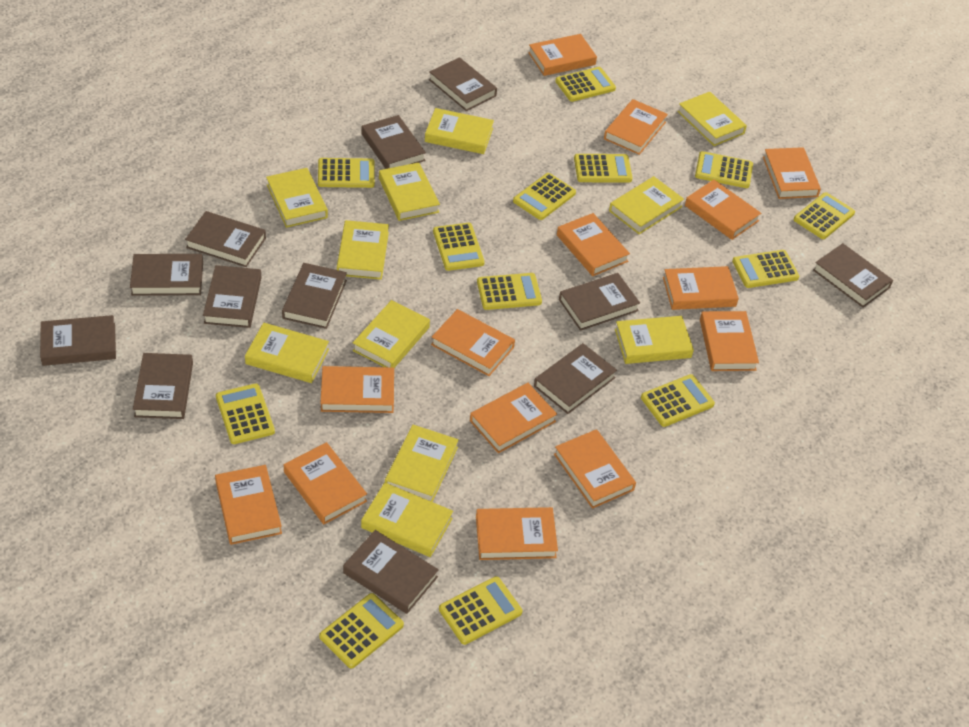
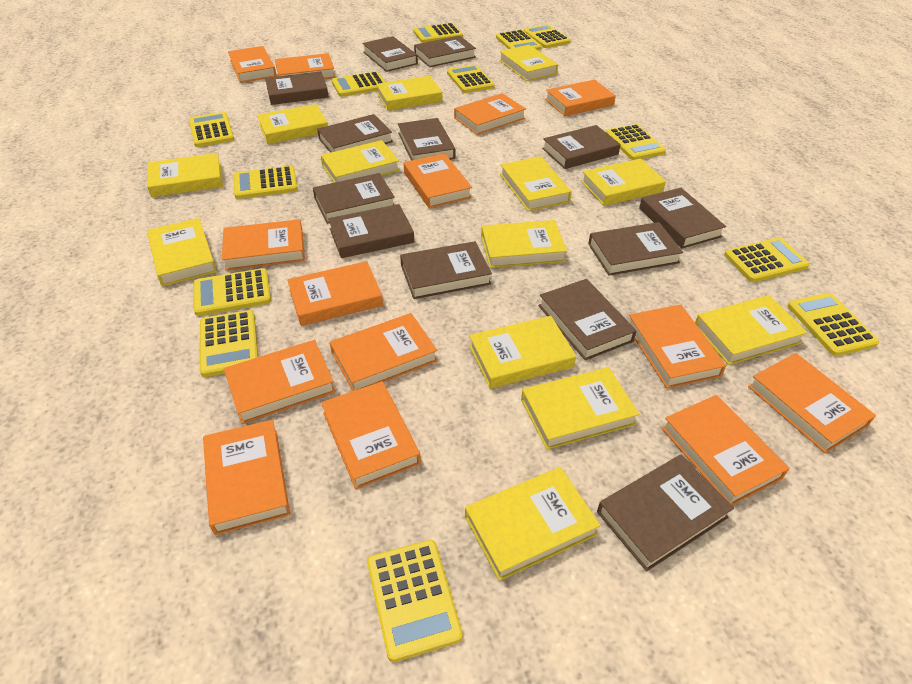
brown book: [40,315,116,366] [130,254,203,296] [133,353,193,419] [185,211,266,267] [203,265,261,328] [282,263,347,329] [343,530,439,614] [361,115,426,169] [429,57,497,111] [534,343,617,414] [559,273,640,331] [813,243,893,308] = 12 -> [265,71,329,105] [313,173,395,224] [317,114,393,153] [328,204,414,258] [362,36,418,72] [398,118,455,161] [400,241,492,299] [414,36,476,67] [538,279,636,360] [542,125,621,169] [588,222,683,276] [597,455,734,571] [639,188,726,249] = 13
yellow book: [245,323,329,383] [266,168,328,228] [337,220,389,280] [353,300,430,368] [361,482,453,557] [379,162,440,221] [385,425,459,502] [425,108,494,154] [609,176,684,234] [615,316,694,364] [677,92,747,146] = 11 -> [147,153,223,197] [147,218,217,286] [257,104,328,144] [321,140,400,183] [376,76,442,111] [465,467,601,581] [469,316,576,389] [481,220,567,268] [499,45,558,81] [500,156,572,211] [521,367,639,450] [581,159,666,206] [695,295,807,365] = 13

